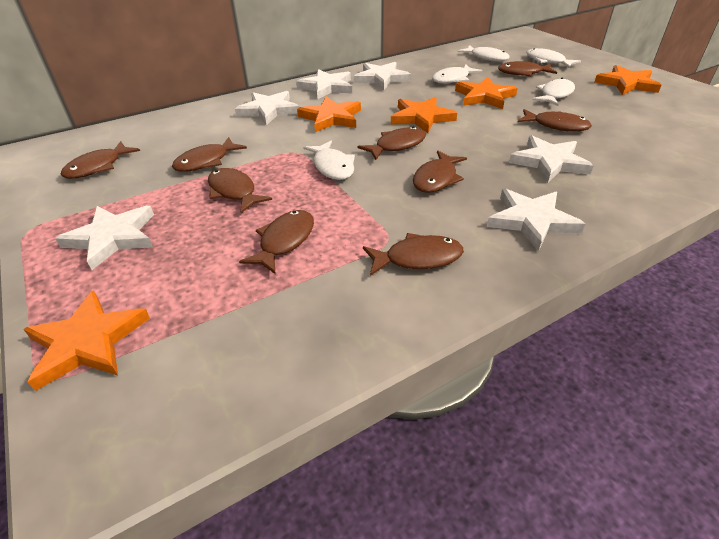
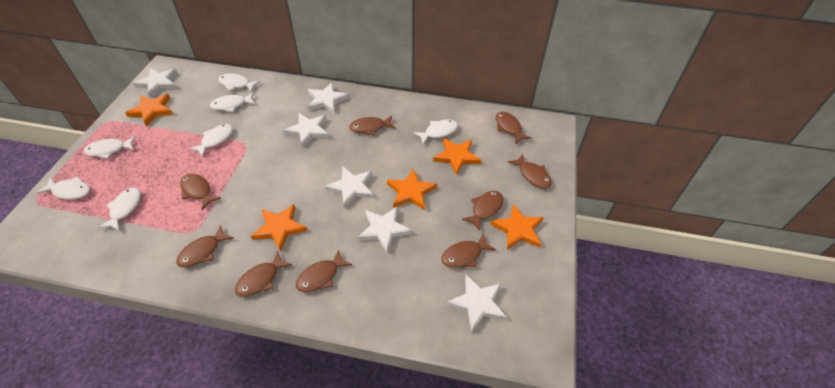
white fish: [303,141,355,180] [432,64,483,84] [458,45,510,61] [526,48,581,68] [532,78,575,106] = 5 -> [36,176,90,200] [84,136,136,159] [98,188,141,231] [189,124,233,157] [210,93,255,112] [218,73,260,92] [413,119,458,144] = 7

